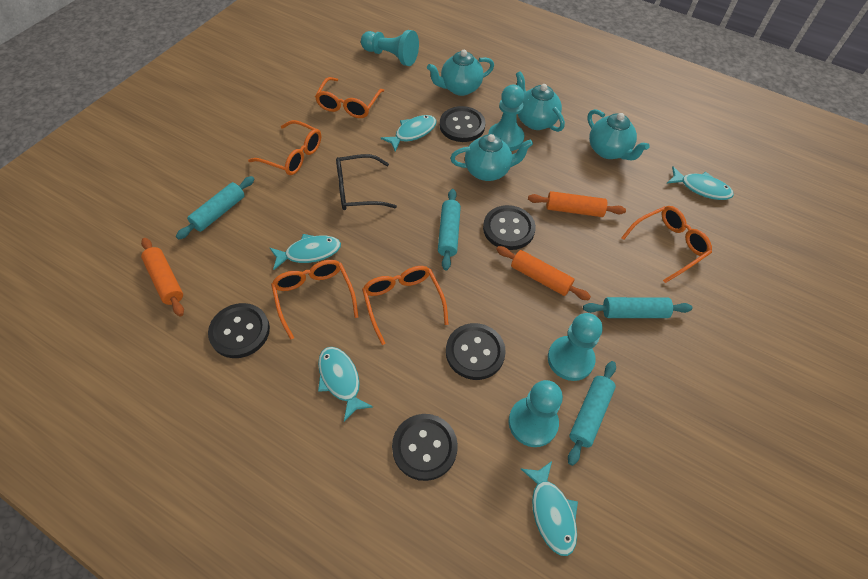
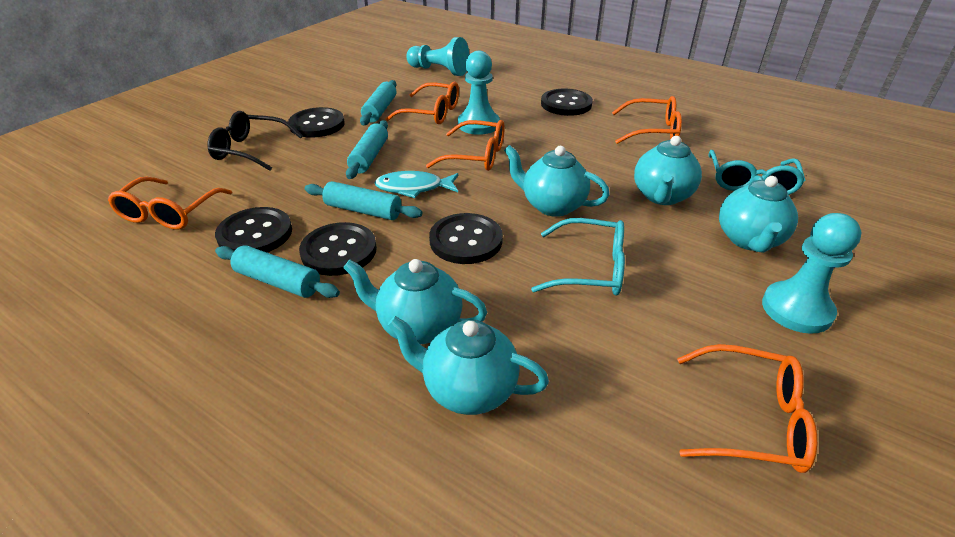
orange rolling pin: [141,238,184,316] [496,246,591,300] [528,191,626,217] = 3 -> none = 0
turquoise fish: [270,234,341,270] [318,347,373,421] [381,115,437,151] [521,461,578,556] [666,166,734,200] = 5 -> [374,171,458,198] = 1
turquoise glasses: none = 0 -> [531,218,625,296] [708,150,805,195] = 2
turquoise pawn: [361,30,419,66] [488,84,524,151] [509,380,563,447] [548,313,602,381] = 4 -> [406,37,469,76] [458,51,500,135] [762,213,861,334] = 3
turquoise teapot: [427,50,494,96] [450,134,533,181] [516,71,565,132] [587,109,650,160] = 4 -> [343,259,487,344] [388,316,549,415] [504,145,610,217] [634,136,702,205] [719,175,798,253] = 5

